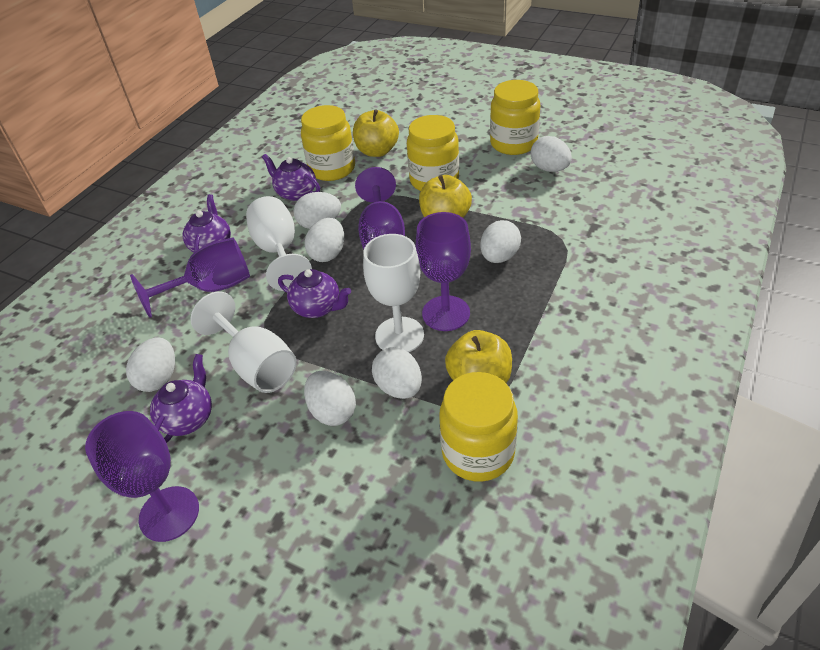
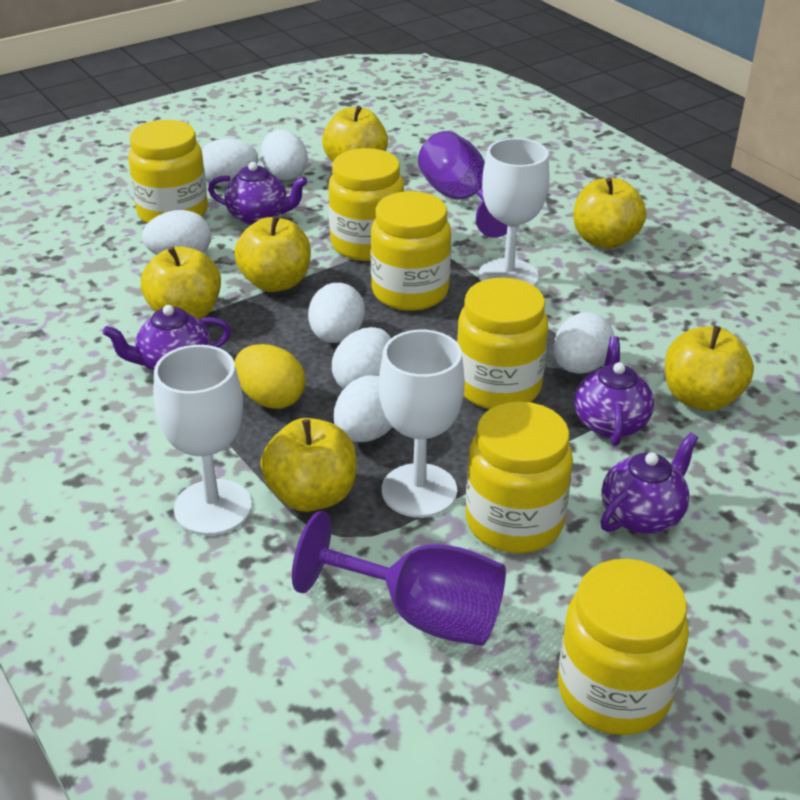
purple goblet: [85,411,199,542] [130,237,250,318] [355,167,405,249] [416,212,471,331] = 4 -> [292,511,506,646] [418,131,508,238] = 2
yellow apple: [353,109,399,157] [419,175,472,218] [445,330,512,383] = 3 -> [141,246,221,320] [234,216,311,292] [260,418,357,512] [322,106,388,162] [573,177,646,249] [665,326,754,411] = 6
yellow egg: none = 0 -> [234,344,305,409] = 1
yellow jar: [301,105,355,181] [407,115,459,191] [439,372,518,482] [490,80,540,155] = 4 -> [128,120,208,224] [328,148,404,261] [371,191,451,311] [457,278,548,409] [466,401,573,553] [558,559,689,735] = 6

